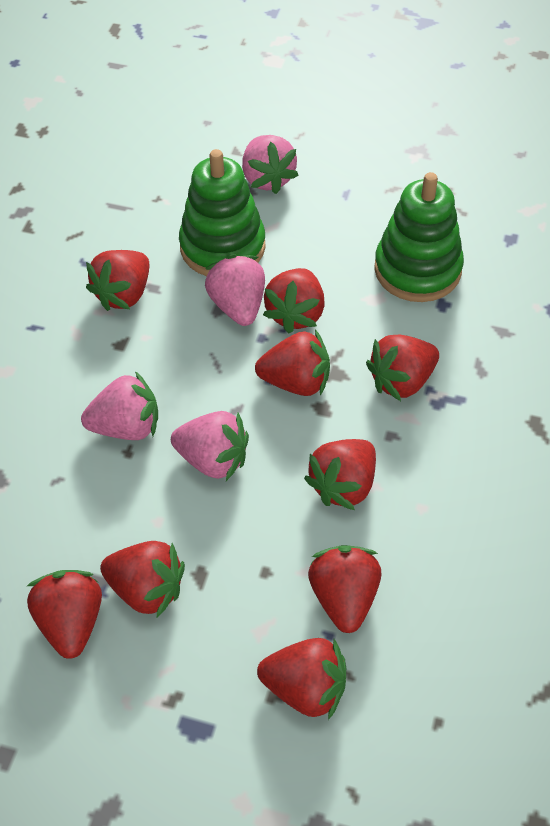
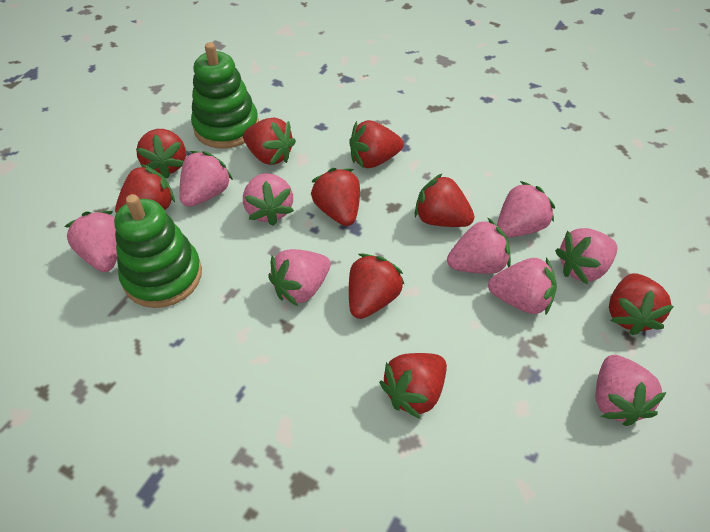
pink strawberry: [81,371,158,440] [171,411,249,481] [205,254,265,326] [242,135,298,194] = 4 -> [64,211,117,272] [179,151,233,207] [243,173,294,226] [268,249,331,306] [447,218,511,274] [488,257,557,315] [497,181,555,237] [555,228,618,284] [596,355,667,426] = 9

